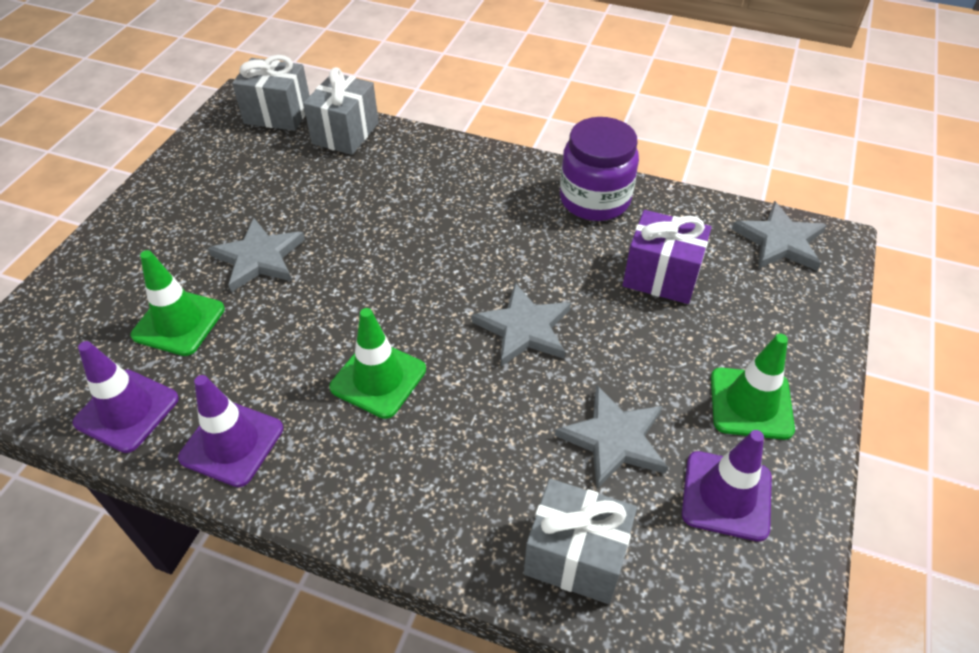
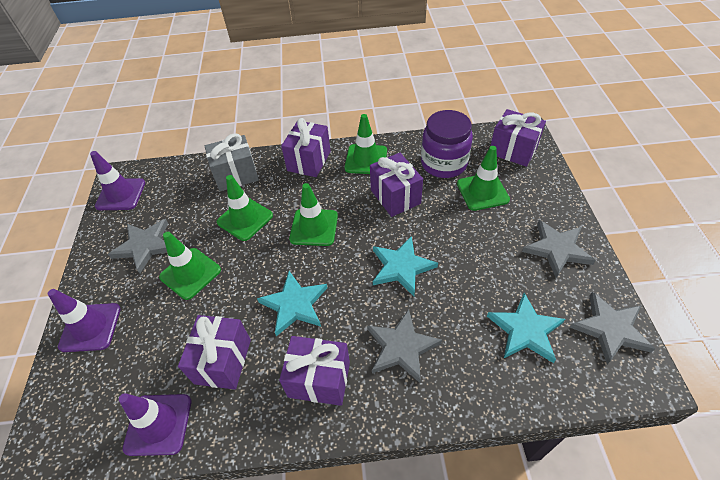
green traffic cone: [131,250,225,356] [330,308,426,419] [711,334,795,440] = 3 -> [159,232,221,300] [217,175,273,241] [289,183,338,246] [345,114,387,174] [457,146,510,211] = 5
grey gift: [232,55,310,131] [303,67,379,155] [524,479,637,604] = 3 -> [205,133,259,191] = 1
purple gift: [623,210,711,304] = 1 -> [178,315,251,390] [279,336,350,406] [281,118,331,177] [370,153,423,217] [491,109,546,167] = 5
turquoise star: none = 0 -> [257,271,328,336] [373,236,438,296] [487,293,565,363] = 3

